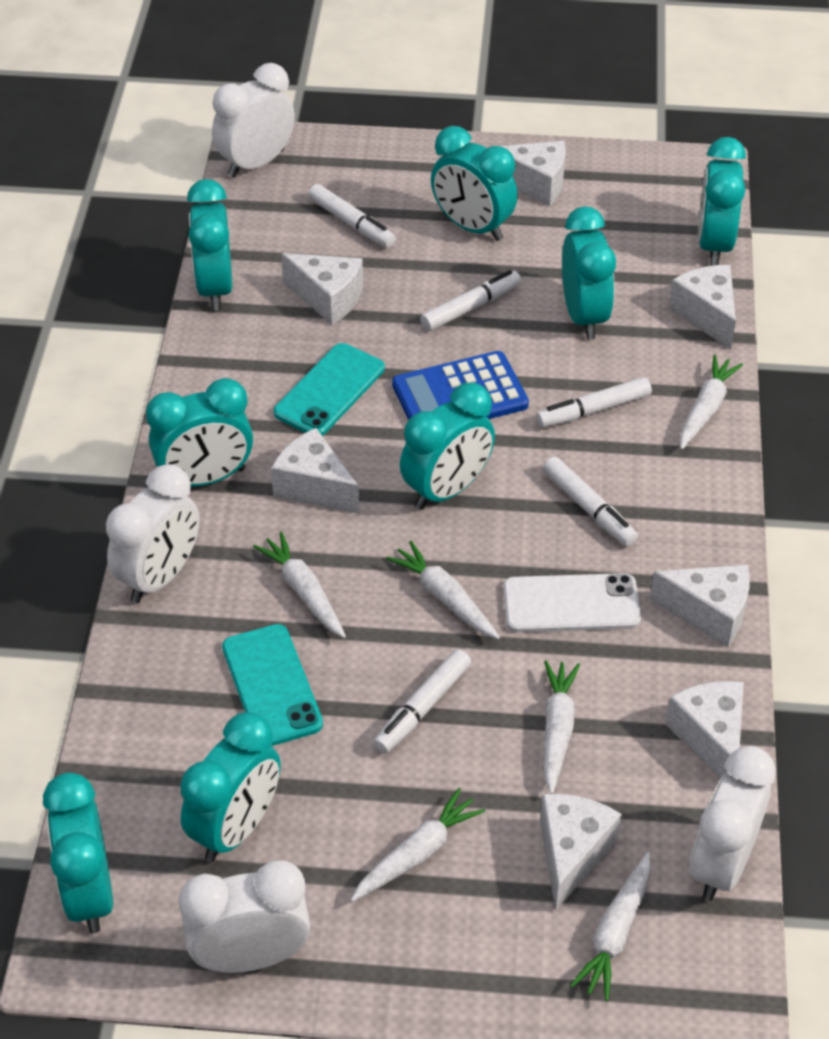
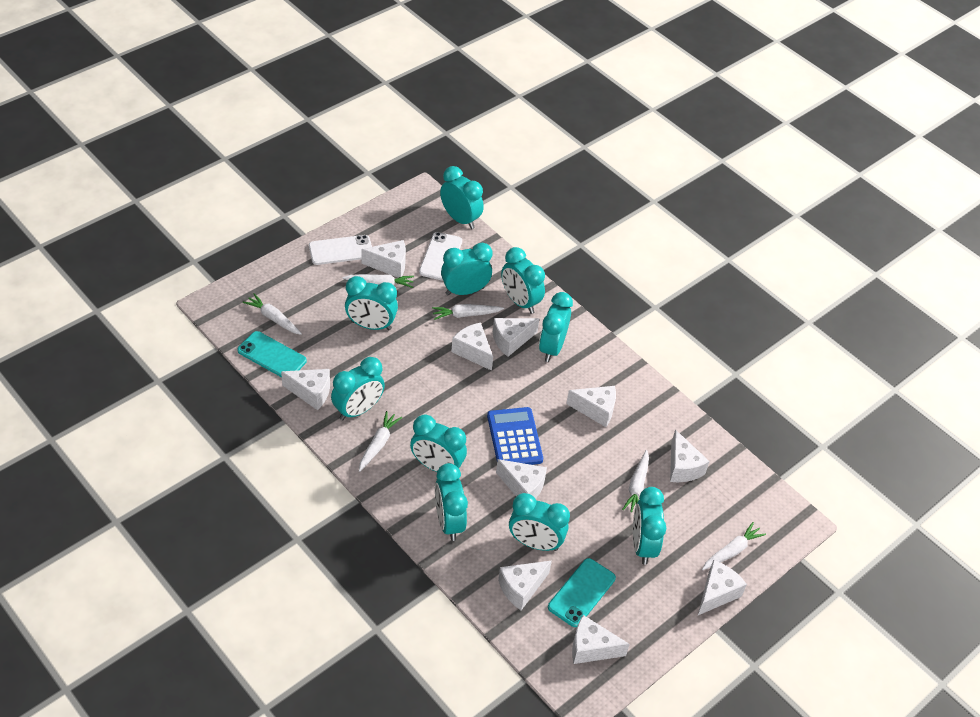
turquoise clock: [43,773,113,934] [146,378,253,486] [180,712,281,862] [187,179,233,311] [400,383,495,510] [431,126,518,241] [562,207,616,339] [698,137,746,266] = 8 -> [331,357,385,420] [345,276,398,330] [410,414,467,472] [435,463,468,541] [440,166,484,229] [441,243,493,296] [501,247,545,314] [509,493,570,551] [539,292,573,362] [633,487,666,565] = 10
white cheese: [271,428,359,514] [281,253,363,325] [500,141,566,206] [540,794,622,910] [650,565,750,648] [665,681,744,779] [669,265,736,350] = 7 -> [281,369,330,410] [361,240,406,278] [451,322,493,371] [493,318,540,357] [496,459,547,499] [498,561,552,610] [566,386,616,427] [572,615,630,664] [670,430,710,482] [698,560,747,615] = 10
white clock: [106,464,200,603] [179,860,310,973] [212,63,295,178] [690,746,776,901] = 4 -> none = 0
white marker: [308,184,396,248] [373,649,471,754] [420,270,521,331] [536,377,652,428] [543,457,638,546] = 5 -> none = 0
white phone: [503,573,641,633] = 1 -> [309,235,372,265] [419,232,462,281] = 2

